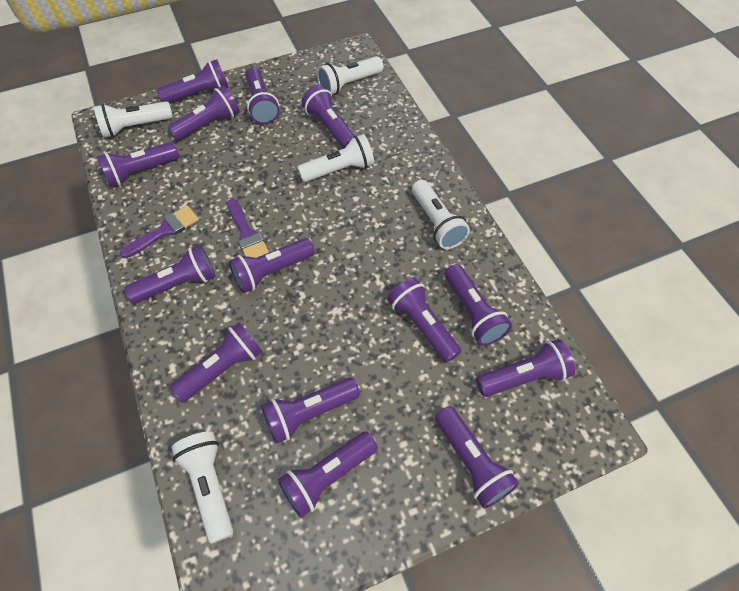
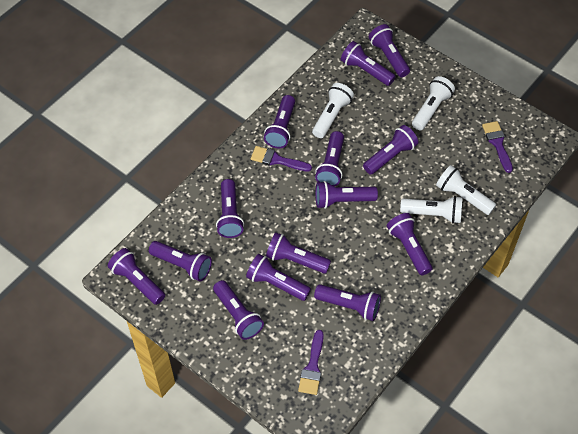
purple brush: [119,205,199,258] [227,199,269,258] = 2 -> [251,146,312,172] [298,330,324,395] [482,121,513,173] = 3
white flashlight: [94,102,173,137] [171,431,233,544] [297,134,374,182] [317,56,384,95] [412,180,470,249] = 5 -> [312,83,354,138] [400,196,463,224] [412,76,455,130] [436,165,496,215] = 4

